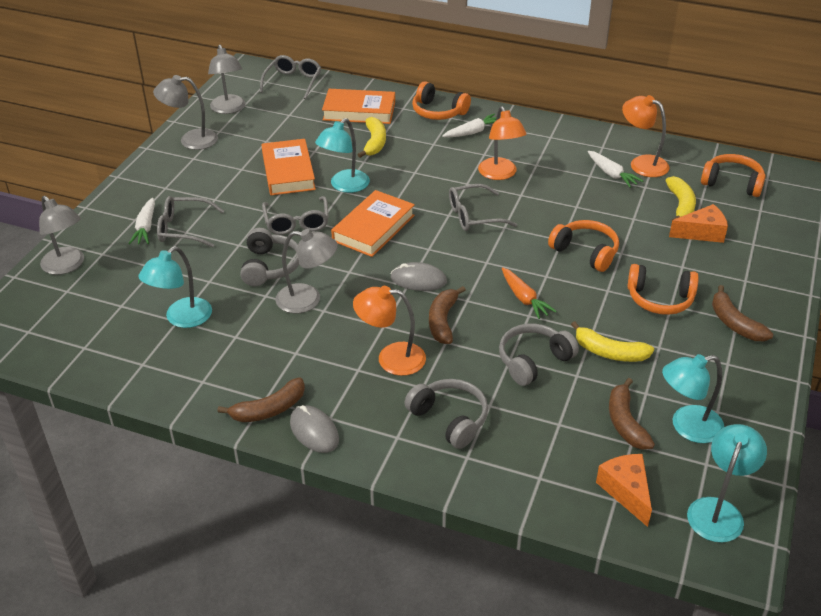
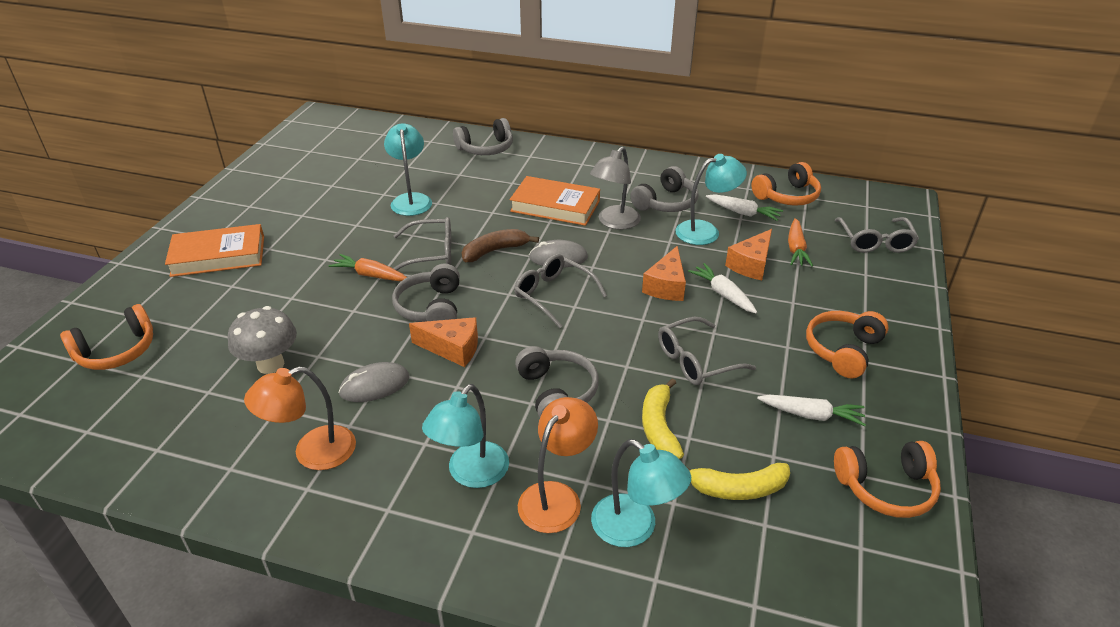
brown banana: [217,378,305,422] [429,286,466,344] [609,378,655,450] [712,285,773,341] = 4 -> [462,229,539,262] = 1
grey headphones: [240,228,299,286] [404,379,488,449] [499,323,579,386] = 3 -> [392,263,460,322] [453,118,513,155] [515,346,599,418] [630,166,698,212] = 4
grey lamp: [39,196,84,275] [153,75,218,150] [208,45,245,114] [275,229,338,313] = 4 -> [590,147,641,230] = 1
grey mushroom: none = 0 -> [228,306,297,374] = 1
orange book: [261,139,316,195] [322,89,395,124] [331,190,415,257] = 3 -> [165,224,264,277] [510,176,600,226] = 2
orange carrot: [502,267,556,319] = 1 -> [329,254,407,281] [788,218,813,267] = 2
orange cheese: [596,454,652,527] [669,204,728,243] = 2 -> [409,317,478,367] [642,246,686,301] [725,229,772,280] = 3
orange lamp: [353,286,426,376] [478,106,526,180] [622,95,670,177] = 3 -> [244,366,356,470] [518,397,598,533] = 2
yellow banana: [357,117,386,158] [571,321,654,362] [665,176,696,220] = 3 -> [642,378,684,459] [688,463,790,500] = 2

